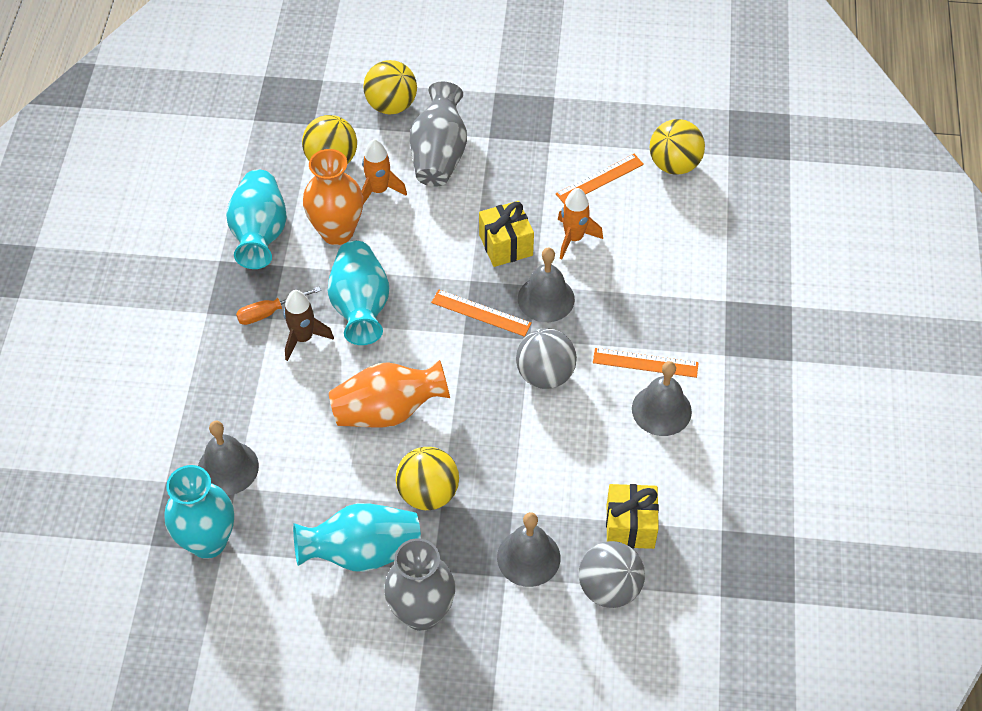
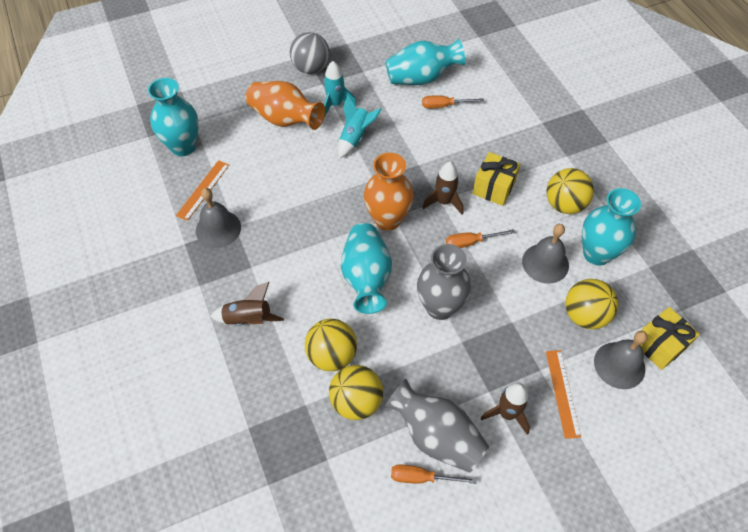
brown rocket: [283,290,334,361] = 1 -> [210,282,284,326] [423,162,463,215] [481,383,530,434] = 3
grey ball: [516,328,577,389] [579,541,645,608] = 2 -> [290,32,330,74] = 1
grey bell: [198,421,259,495] [497,512,560,587] [518,248,575,322] [632,361,692,436] = 4 -> [196,188,241,248] [522,224,569,284] [594,331,648,389] = 3
orange rocket: [361,139,407,204] [558,188,603,259] = 2 -> none = 0
orange ruler: [431,289,532,337] [556,154,644,204] [593,348,699,378] = 3 -> [176,160,229,221] [546,350,581,439] = 2
orange screwdriver: [236,287,321,325] = 1 -> [391,464,477,484] [422,96,484,108] [446,229,515,248] = 3
turquoise rocket: none = 0 -> [323,61,357,116] [338,95,382,158] = 2

